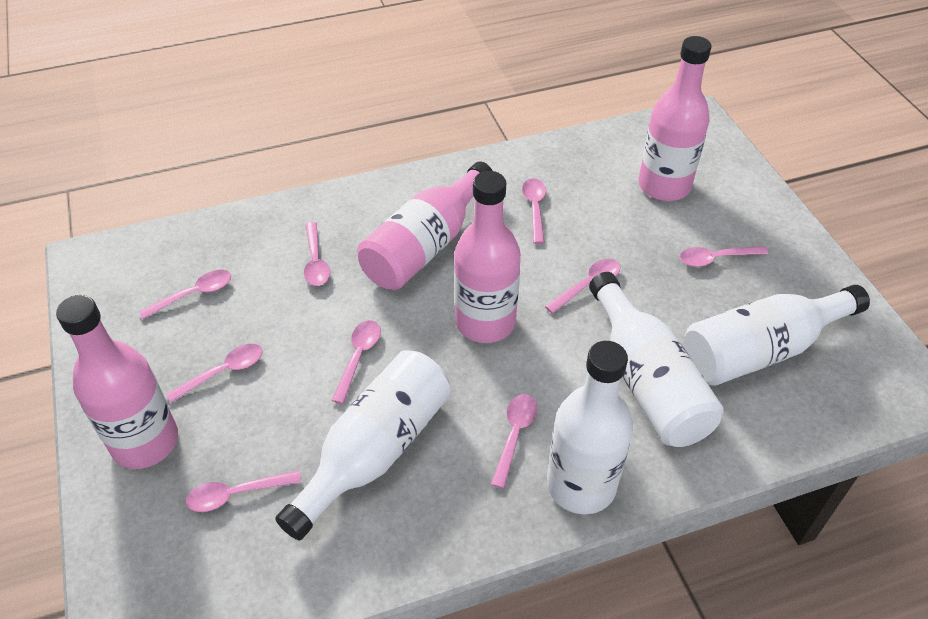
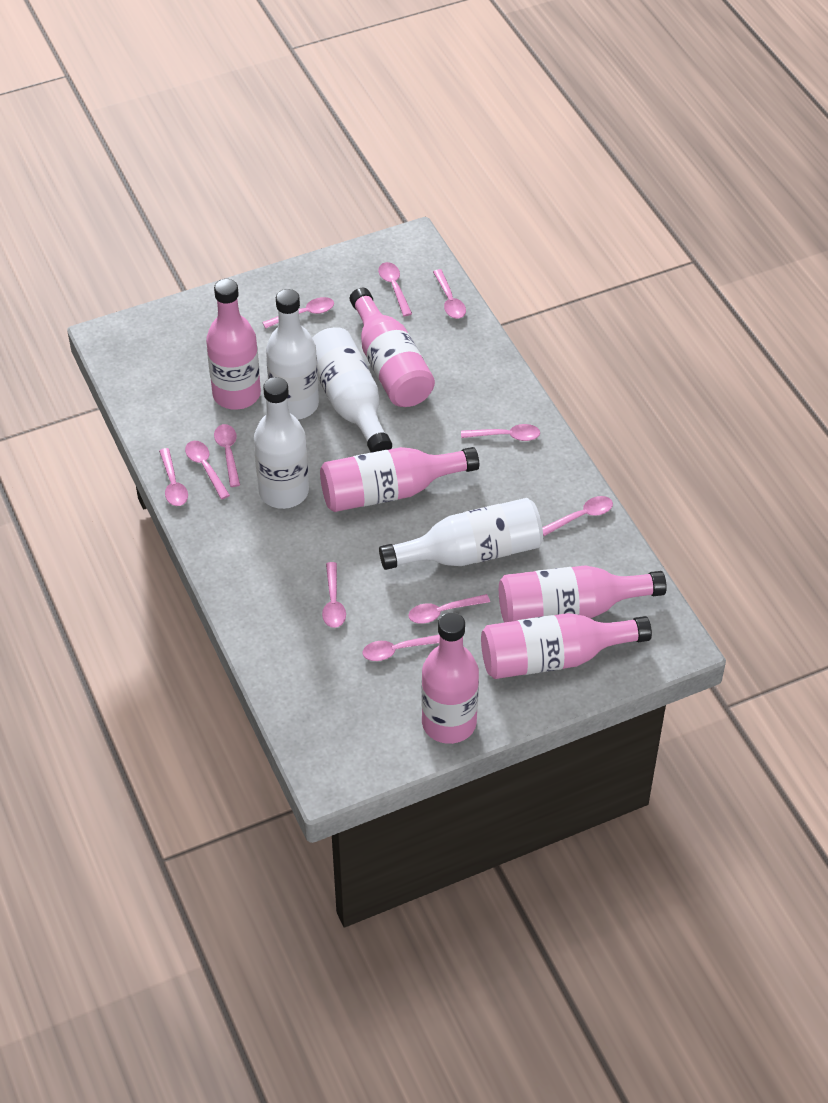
pink bottle: [56,295,178,469] [357,161,493,290] [454,171,521,343] [638,36,711,201] = 4 -> [206,279,261,410] [320,447,479,512] [350,288,435,407] [421,612,479,744] [481,613,652,679] [499,566,667,623] = 6
pink spoon: [139,270,231,319] [166,344,263,403] [185,470,301,512] [304,222,330,286] [331,320,381,404] [491,394,538,489] [522,178,546,244] [545,259,620,314] [680,246,768,267] = 9 -> [159,448,188,506] [185,441,230,499] [214,424,240,487] [262,297,334,328] [322,562,346,628] [362,635,440,661] [378,262,412,316] [408,594,490,624] [433,269,466,319] [461,424,540,441] [542,496,613,536] = 11

